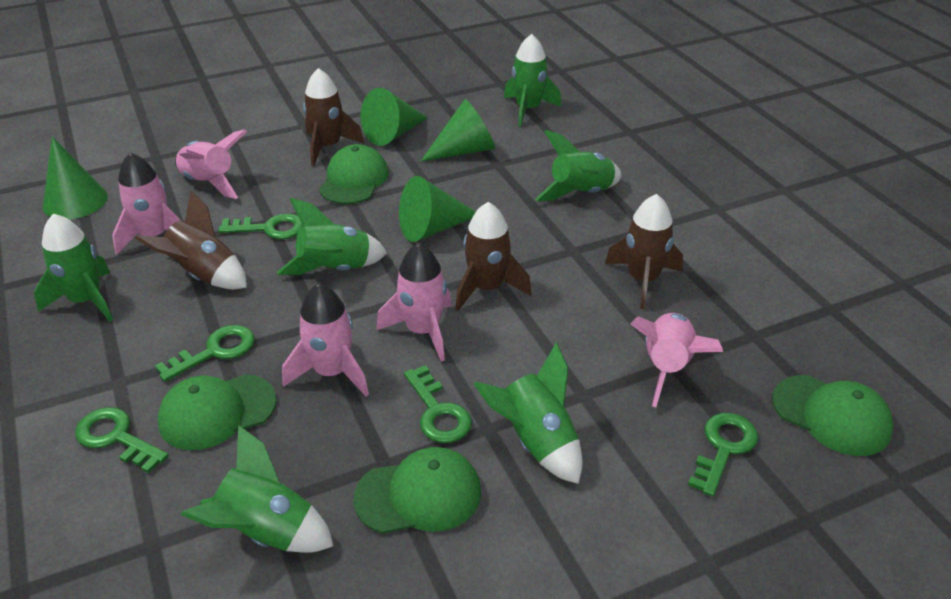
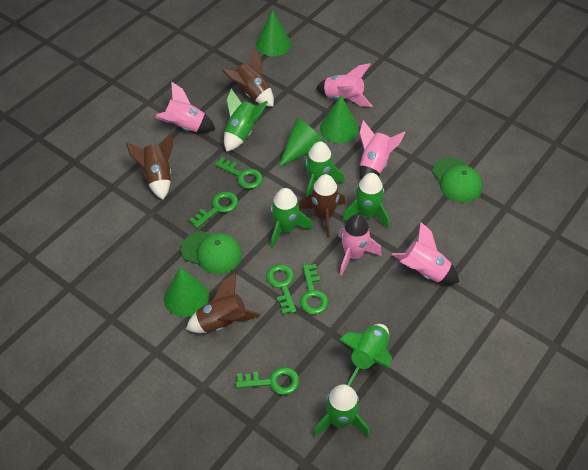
green cap: [158,374,277,450] [319,144,389,204] [353,447,481,534] [772,375,893,456] = 4 -> [181,231,242,274] [432,157,483,203] = 2

